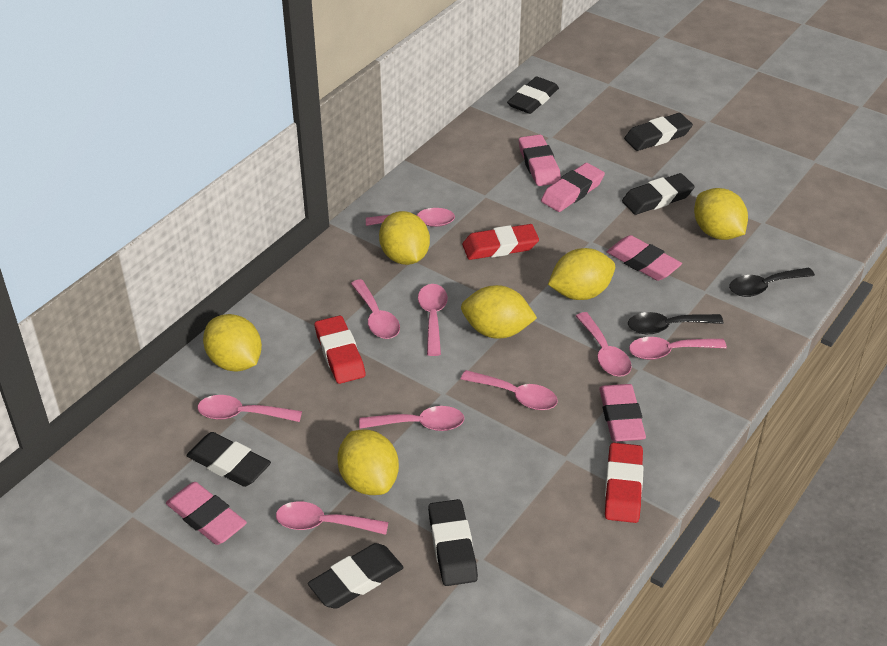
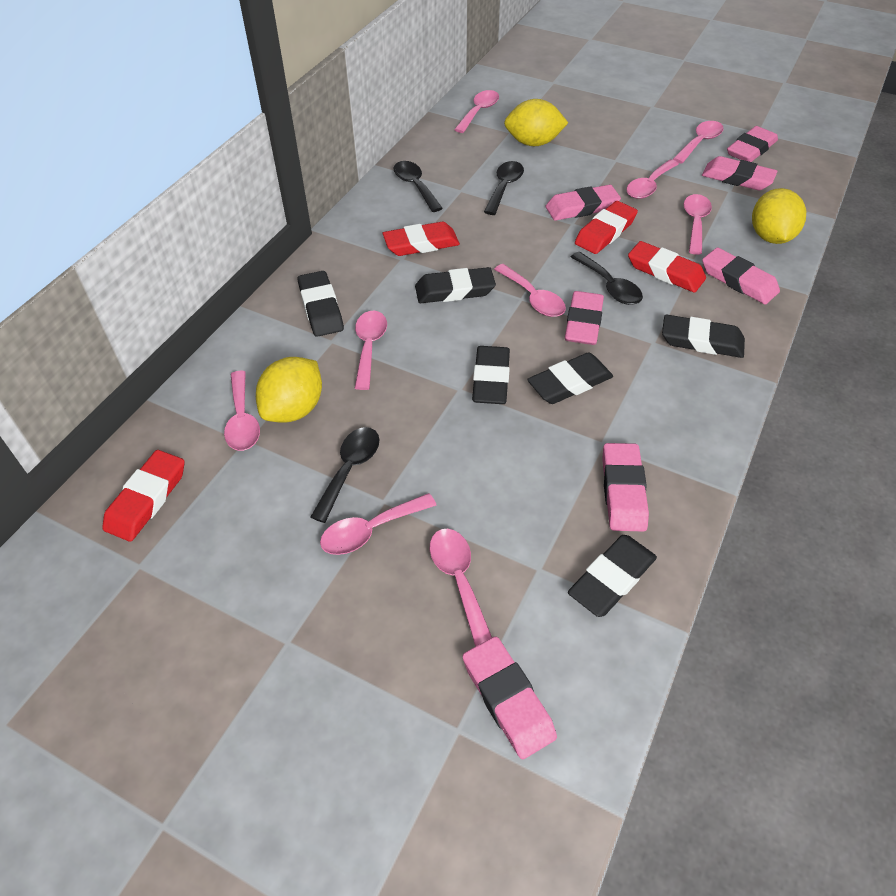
black spoon: [628,312,723,334] [729,267,815,297] = 2 -> [311,427,380,523] [394,161,443,212] [484,161,524,215] [571,252,643,305] = 4
pink eraser: [166,482,247,545] [519,134,561,186] [541,163,605,212] [599,384,646,442] [607,235,682,281] = 5 -> [463,636,557,759] [546,185,621,221] [565,291,604,345] [602,443,649,532] [702,156,778,190] [702,247,780,304] [727,126,778,162] = 7
red eraser: [315,315,365,384] [462,224,539,260] [605,443,643,523] = 3 -> [102,450,185,542] [382,222,460,256] [575,201,638,254] [628,241,706,293] = 4
yellow lemon: [203,314,262,372] [337,430,399,495] [379,211,430,265] [461,285,537,339] [548,248,615,300] [694,188,748,240] = 6 -> [256,357,322,423] [504,99,568,146] [752,188,806,244] = 3

